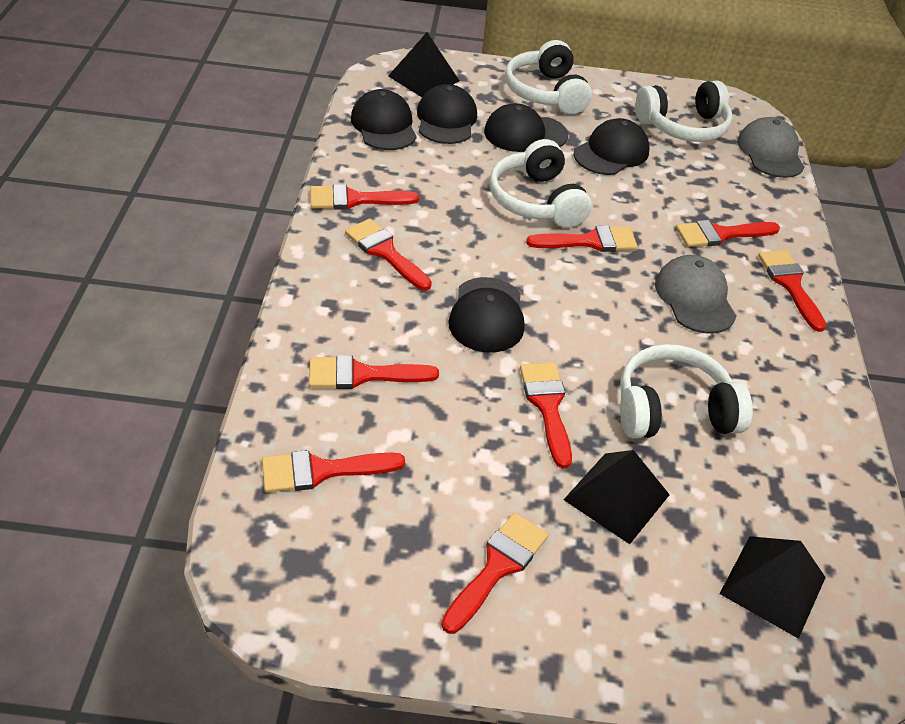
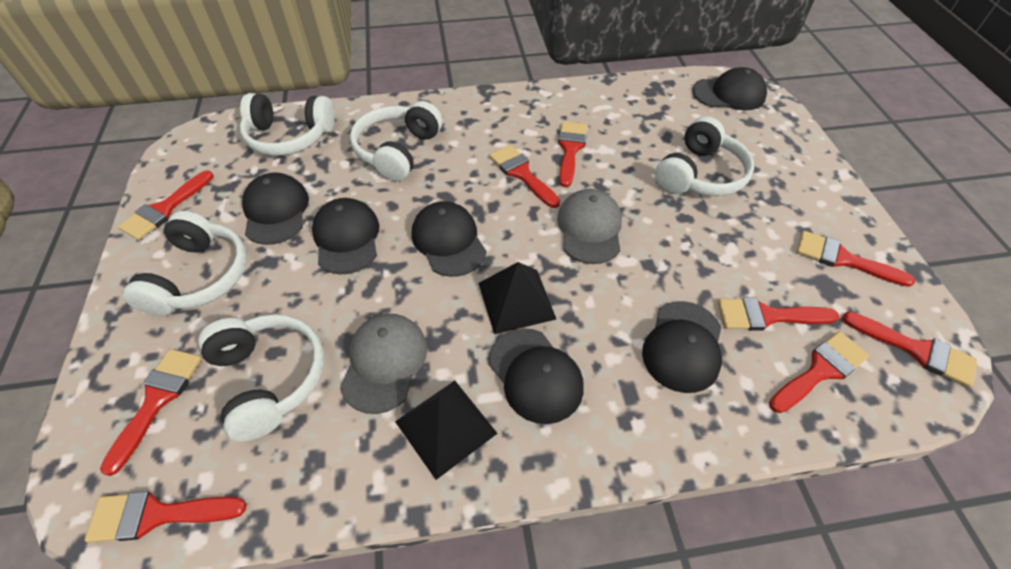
black cap: [351,89,417,150] [417,84,477,144] [448,277,524,353] [484,103,568,152] [573,118,649,175] = 5 -> [242,172,309,245] [312,198,379,274] [412,201,486,277] [489,328,584,424] [642,301,722,393] [692,67,767,111] = 6
black pyramid: [388,32,460,97] [564,450,670,544] [719,536,826,639] = 3 -> [395,381,498,480] [478,262,556,334] = 2
white headphones: [489,139,592,228] [505,40,592,114] [620,344,753,439] [636,80,733,142] = 4 -> [122,211,247,316] [198,314,324,442] [240,93,335,156] [350,101,442,181] [655,116,754,196] = 5

